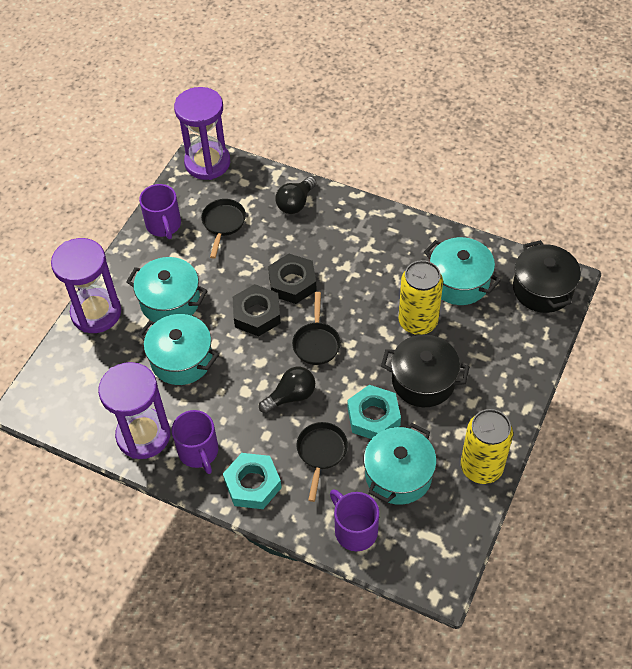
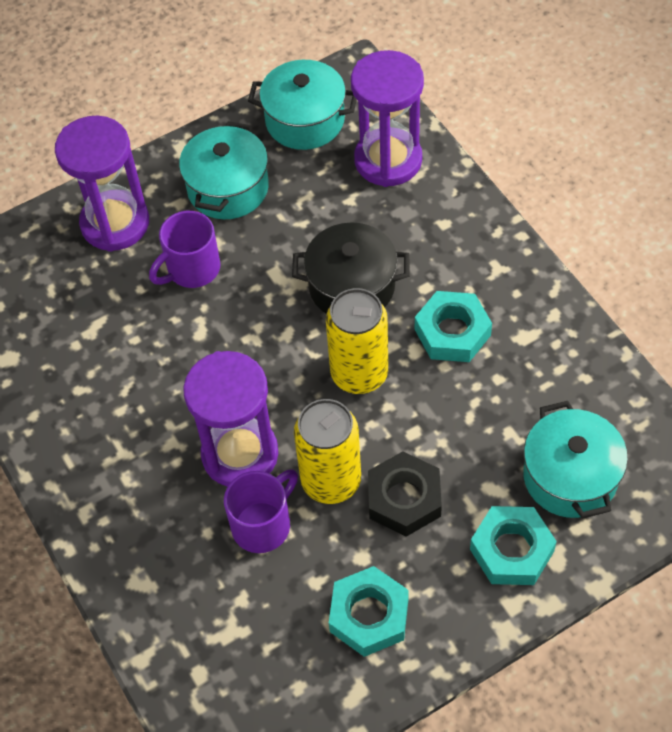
black light bulb: [259,367,315,414] [276,176,317,214] = 2 -> none = 0
black nut: [233,284,281,336] [268,254,317,304] = 2 -> [368,451,442,537] = 1
black pan: [201,199,246,259] [292,292,341,365] [296,422,348,502] = 3 -> none = 0
black pot: [381,335,469,407] [513,240,581,313] = 2 -> [292,222,409,314] = 1
purple mug: [139,184,181,239] [172,410,218,474] [330,489,379,551] = 3 -> [149,211,220,288] [224,469,298,553] = 2
turquoise nut: [223,453,282,509] [348,385,401,439] = 2 -> [329,566,409,657] [415,291,492,362] [470,506,557,585] = 3
turquoise pot: [126,257,208,322] [138,314,219,385] [363,423,437,505] [424,237,500,305] = 4 -> [179,121,269,219] [248,60,357,150] [523,401,628,519] = 3

